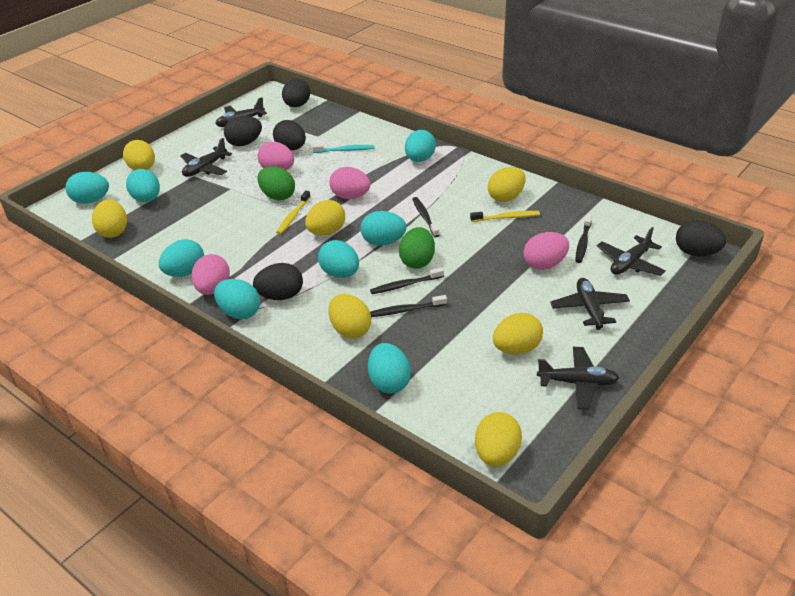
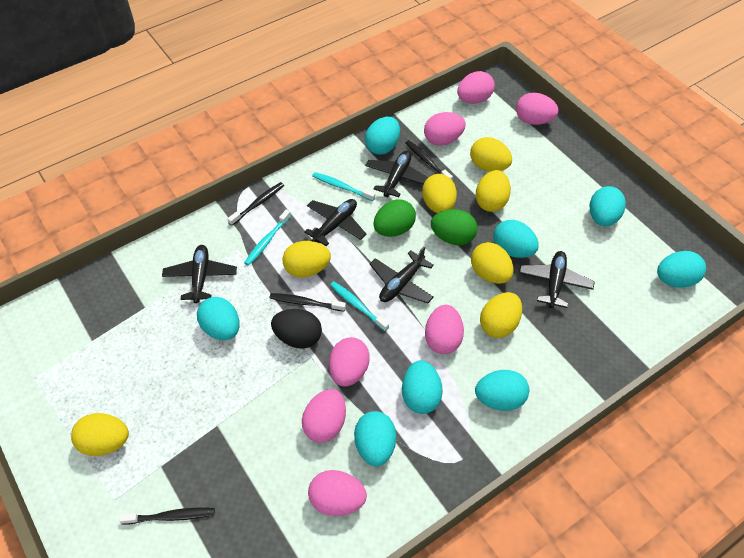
black egg: [224,116,262,146] [253,263,303,300] [273,120,306,150] [282,78,310,107] [676,220,726,256] = 5 -> [271,309,322,349] = 1
pink egg: [191,254,230,295] [258,142,294,170] [329,167,370,199] [524,232,569,270] = 4 -> [302,389,346,443] [308,470,367,516] [329,337,370,387] [424,112,466,146] [425,305,464,354] [457,71,495,104] [516,93,558,125] = 7
turquoise toothbrush: [312,144,375,153] = 1 -> [244,209,291,266] [312,172,375,201] [330,281,389,331] = 3
yellow toothbrush: [276,191,311,234] [470,211,540,222] = 2 -> none = 0

